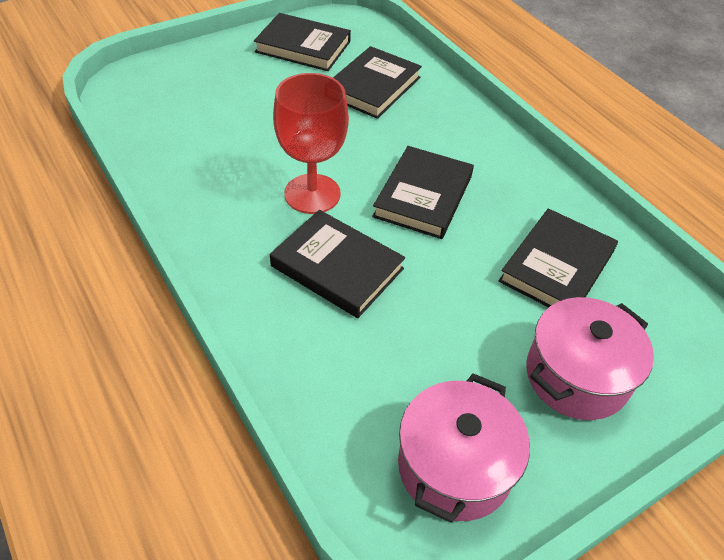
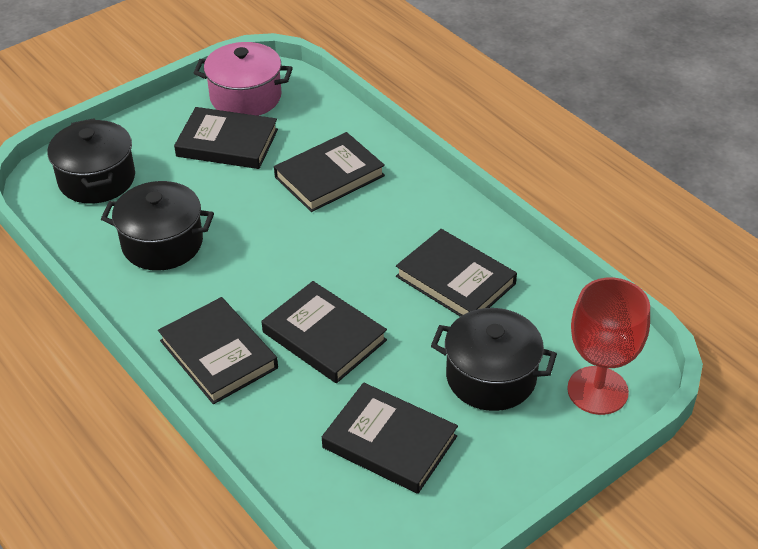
black book: [254,13,351,71] [270,210,405,318] [333,46,422,119] [372,146,474,239] [498,208,618,307] = 5 -> [158,297,278,404] [174,107,278,169] [262,281,387,383] [274,132,385,212] [322,382,458,494] [396,229,517,317] = 6
black pot: none = 0 -> [47,118,135,204] [101,181,214,271] [431,308,557,411] = 3
pink pot: [398,373,530,523] [526,297,654,420] = 2 -> [194,42,293,116] = 1

